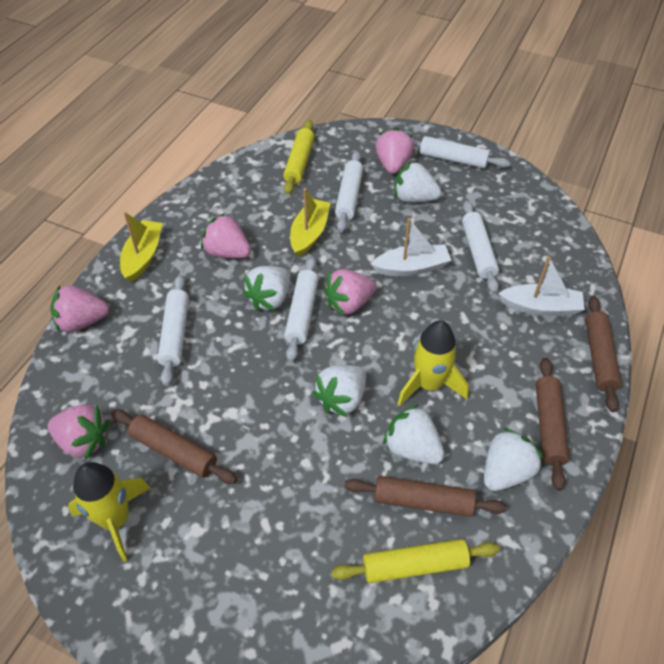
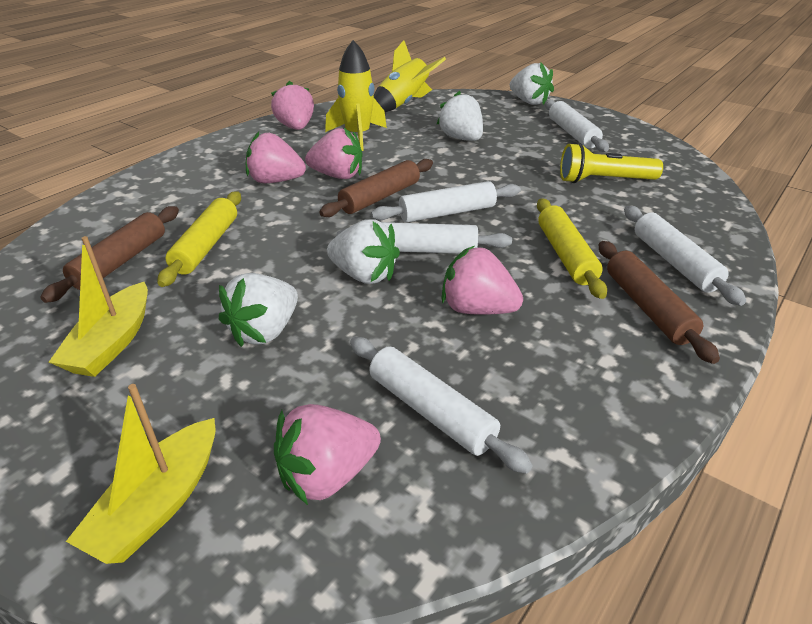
brown rolling pin: [111,409,237,484] [344,476,507,517] [536,357,570,491] [585,296,622,412] = 4 -> [41,206,179,303] [319,159,433,217] [599,241,720,364] = 3
white boat: [371,218,452,276] [498,256,585,316] = 2 -> none = 0
white strawberry: [243,266,290,311] [312,365,366,417] [383,404,444,464] [395,161,441,202] [484,428,544,491] = 5 -> [219,273,298,347] [327,219,400,284] [436,91,483,141] [510,63,554,105] = 4
yellow flashlight: none = 0 -> [560,143,663,183] = 1

